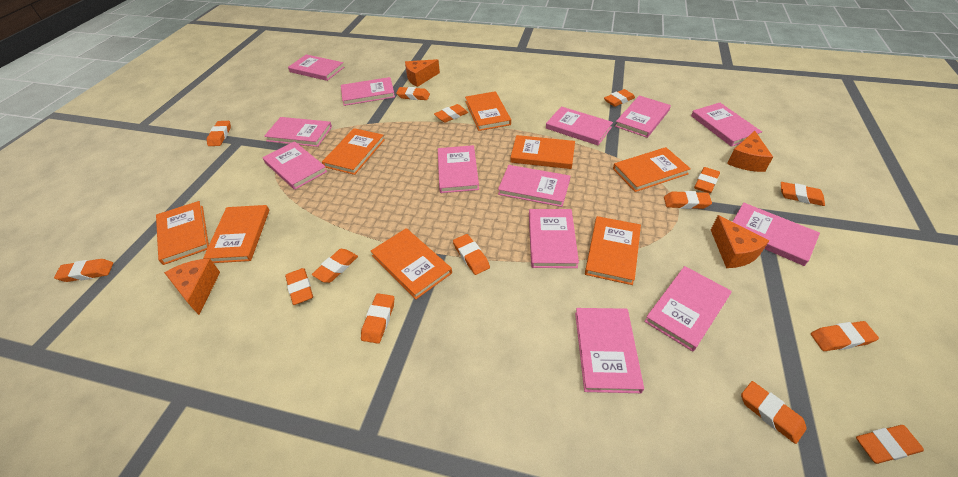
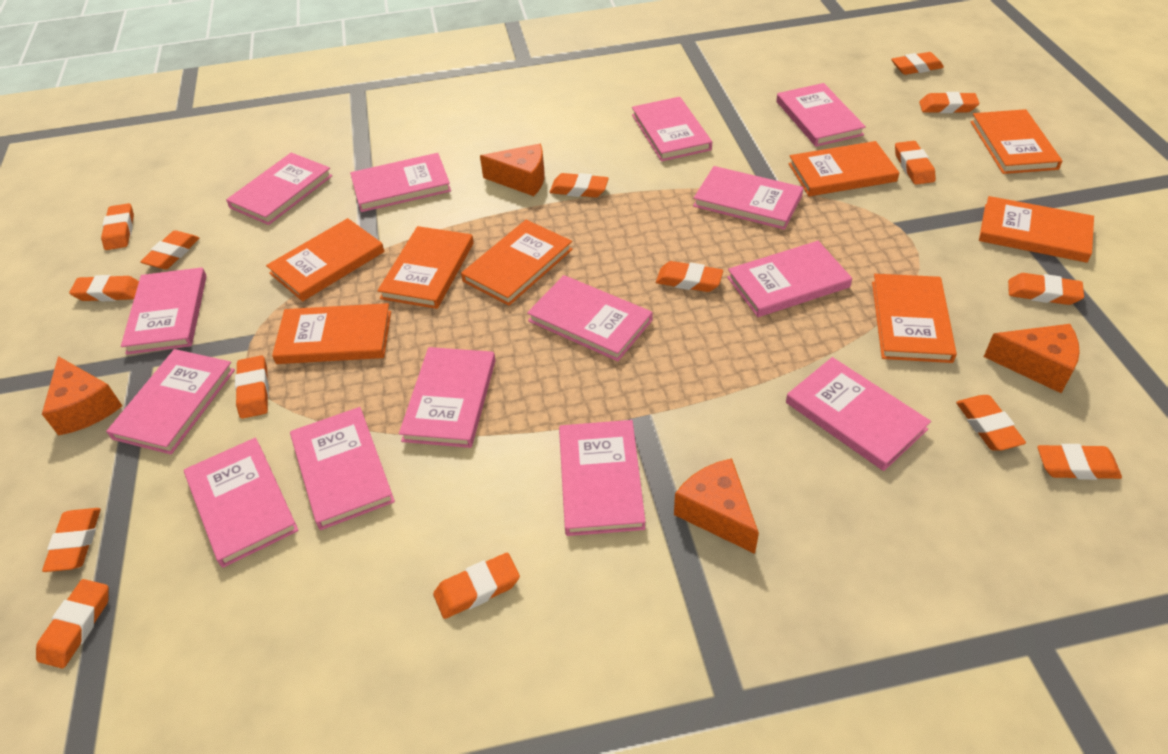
pink book: [263,141,327,190] [264,117,332,147] [288,54,344,81] [341,77,395,106] [438,145,479,193] [498,165,570,207] [529,209,579,268] [546,106,613,145] [575,308,644,393] [615,95,671,138] [644,266,732,351] [691,103,762,147] [732,203,820,266] = 13 -> [106,349,235,454] [121,267,207,355] [184,438,299,568] [226,153,333,225] [290,407,395,530] [350,153,451,212] [399,347,496,448] [527,275,653,361] [559,420,646,536] [632,97,712,162] [693,166,804,230] [727,241,852,317] [776,83,866,147] [786,357,931,471] = 14

